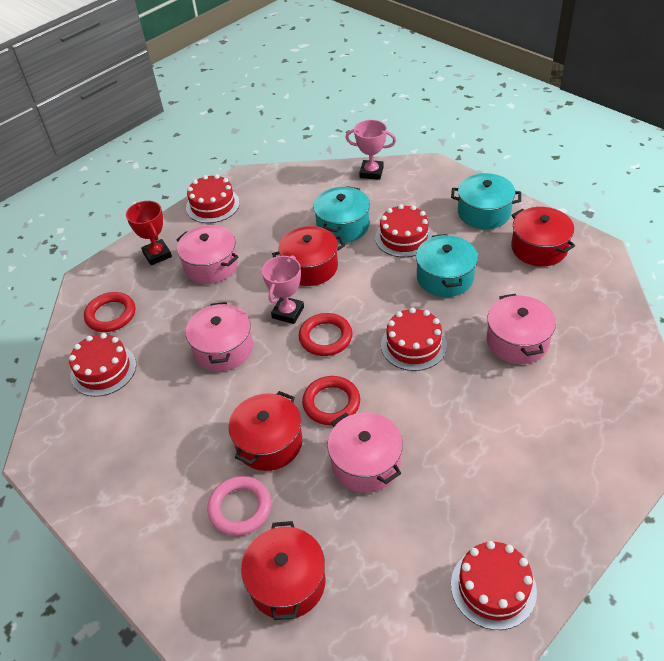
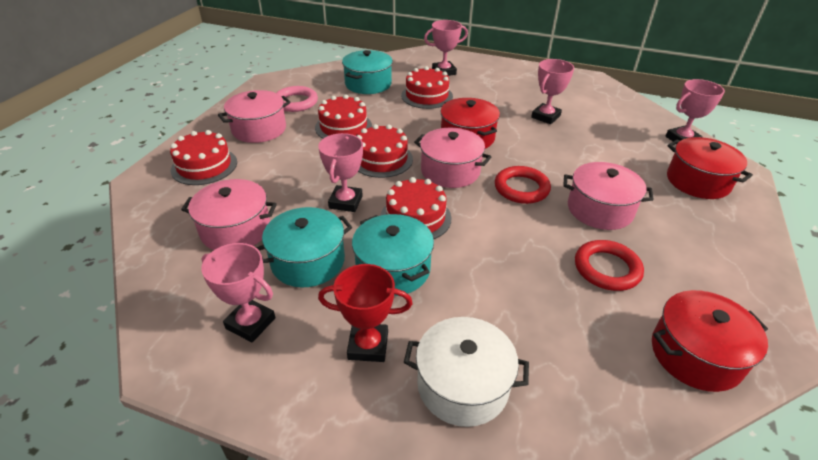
pink trophy: [262,255,304,324] [346,120,396,180] = 2 -> [201,243,275,342] [318,133,363,212] [424,20,468,76] [531,59,574,124] [666,79,725,144] = 5
red pot: [229,391,302,471] [241,521,326,620] [272,226,345,286] [511,207,575,266] = 4 -> [440,98,500,149] [652,290,768,392] [667,137,753,199] = 3
red ring: [84,292,135,332] [299,313,353,356] [302,376,360,425] = 3 -> [495,166,551,204] [575,240,644,291] = 2
white pot: none = 0 -> [404,317,529,427] = 1

